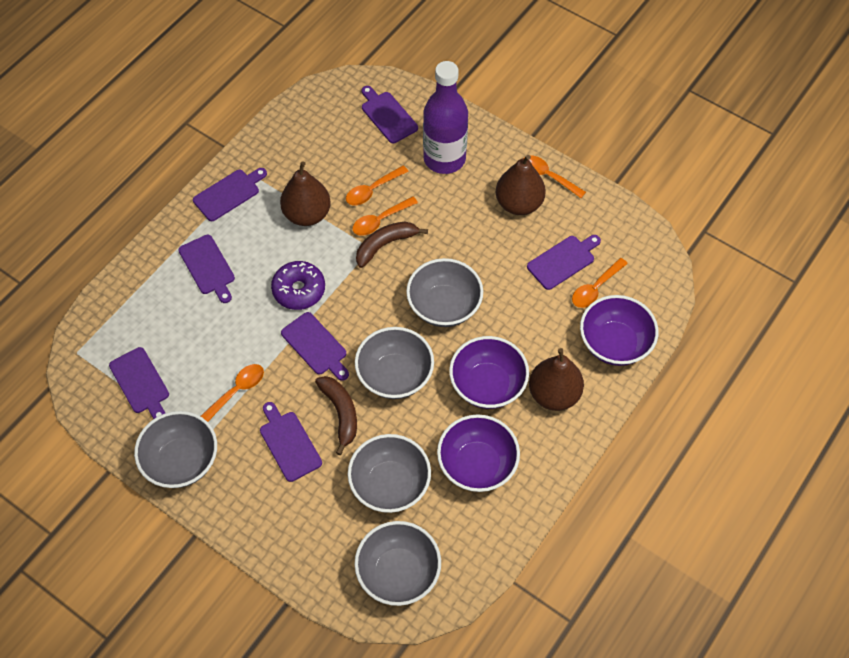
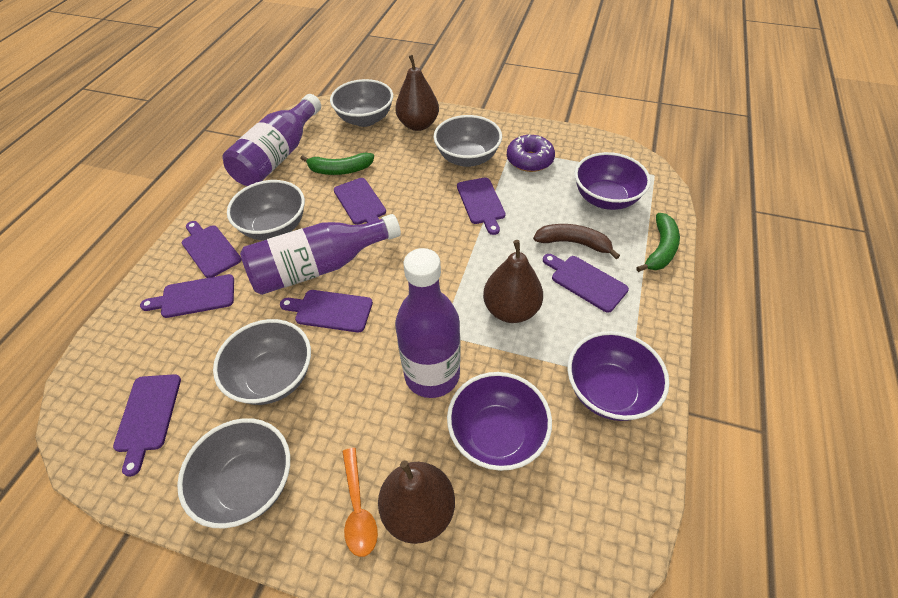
brown banana: [315,376,357,455] [356,222,428,268] = 2 -> [533,224,620,259] = 1
green banana: none = 0 -> [301,153,374,175] [636,213,680,272] = 2
orange spoon: [200,364,264,422] [346,165,409,206] [353,196,418,236] [524,156,586,198] [572,258,628,308] = 5 -> [342,448,378,557] = 1
purple bottle: [423,61,468,174] = 1 -> [222,94,321,186] [240,214,401,295] [395,248,460,398] = 3

